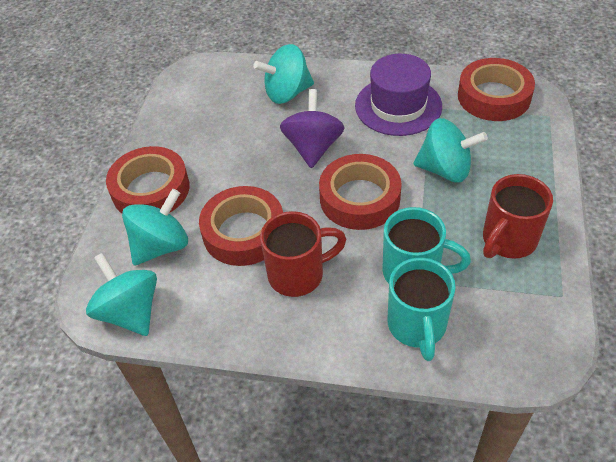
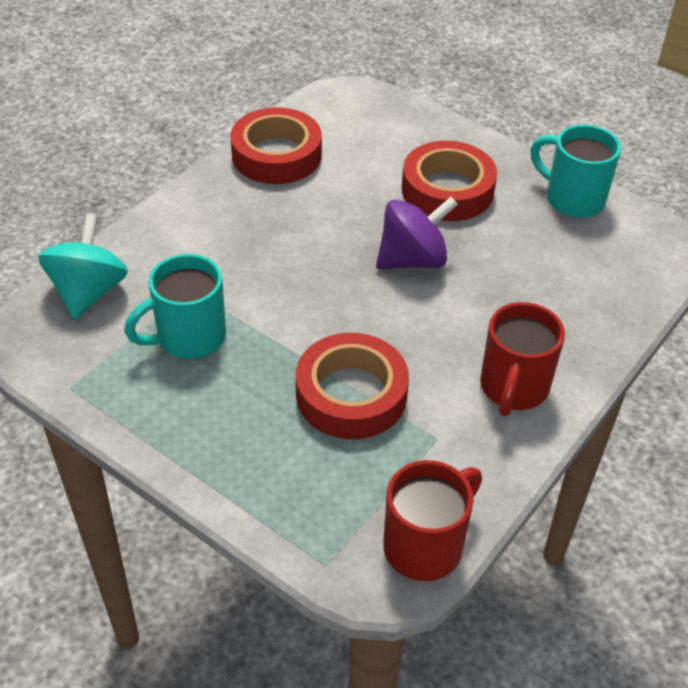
purple hat: [355,54,442,136] = 1 -> none = 0
red tape: [106,146,190,213] [199,186,283,266] [319,154,402,230] [458,58,535,121] = 4 -> [231,107,322,184] [296,333,409,439] [402,141,497,221] = 3
turquoise spinning top: [86,253,157,336] [122,189,188,265] [253,44,314,104] [413,118,488,182] = 4 -> [38,213,128,320] = 1

